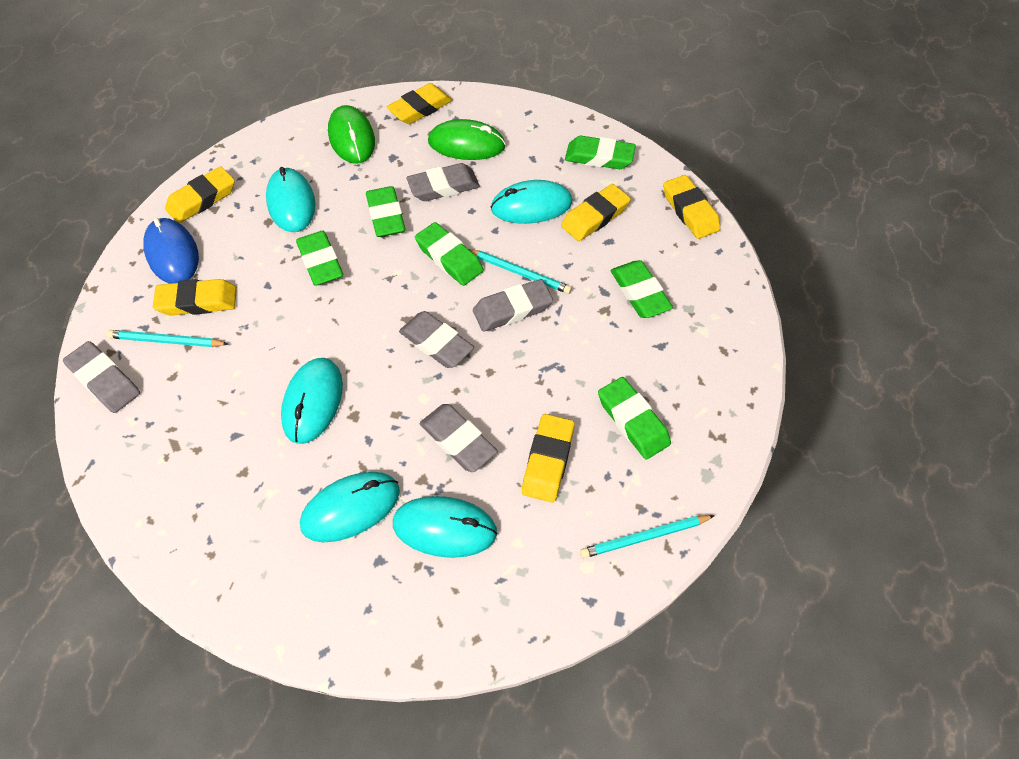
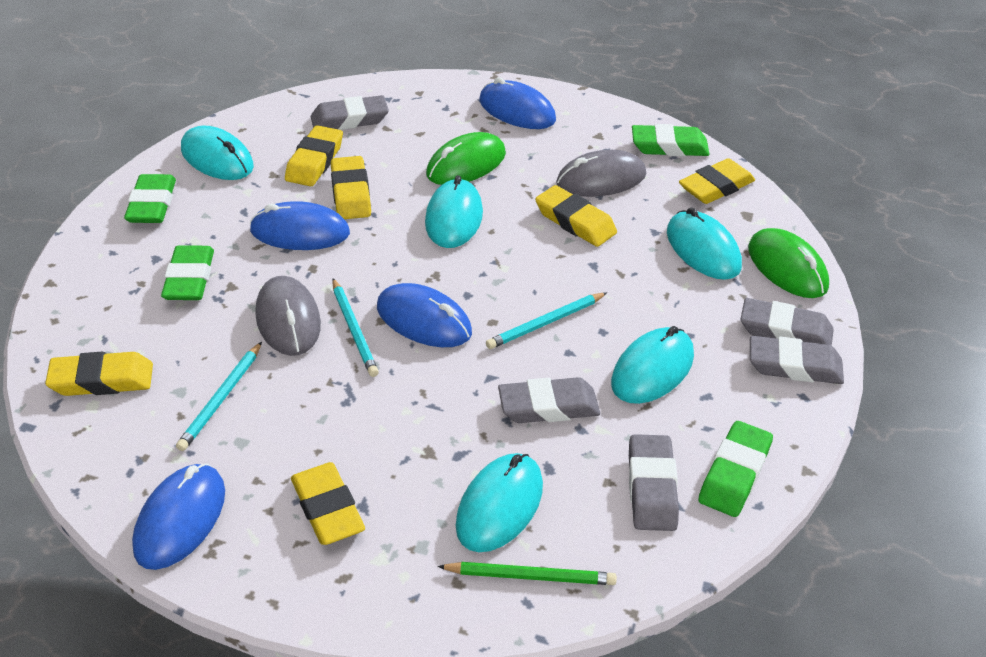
blue mouse: [143,218,199,284] = 1 -> [132,463,225,570] [249,201,350,250] [377,283,472,347] [479,77,556,129] = 4
green eraser: [296,231,343,286] [366,186,405,237] [415,222,484,286] [565,136,636,169] [598,377,671,459] [611,260,673,318] = 6 -> [124,174,176,223] [161,245,214,300] [632,124,709,157] [698,421,773,517] = 4
green pencil: none = 0 -> [437,562,617,585] = 1
grey mouse: none = 0 -> [255,276,321,356] [556,150,646,197] = 2

